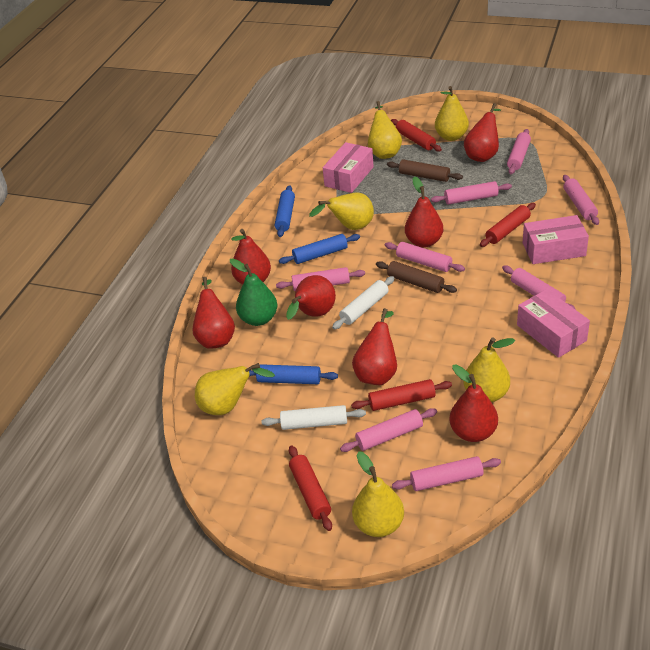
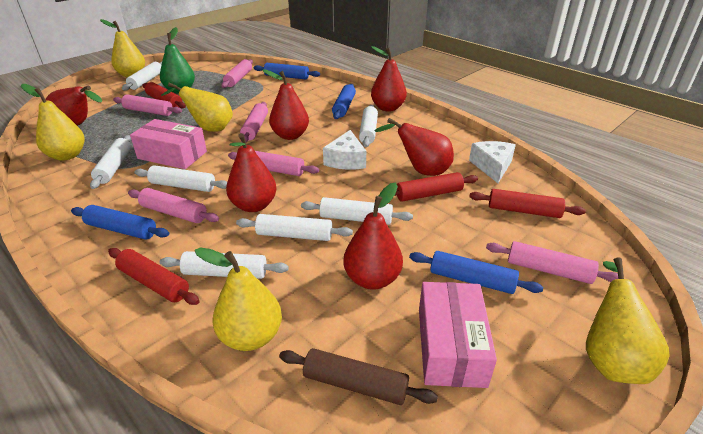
blue rolling pin: [249,364,338,384] [275,185,295,237] [279,234,360,264] = 3 -> [71,205,169,240] [254,63,320,79] [332,84,356,119] [409,251,543,294] = 4
brown rolling pin: [376,261,457,293] [387,159,463,182] = 2 -> [279,348,438,405] = 1
pink box: [323,142,374,193] [517,289,590,358] [523,215,589,264] = 3 -> [130,119,207,169] [419,282,497,388] = 2
pink rolling pin: [276,267,365,291] [340,408,437,452] [385,242,465,272] [392,456,501,491] [431,181,512,205] [502,265,576,310] [507,129,531,174] [563,175,599,225] = 8 -> [113,95,182,116] [128,188,219,223] [222,59,253,88] [228,151,319,176] [240,102,268,143] [486,241,618,284] = 6
red pear: [192,277,235,349] [231,229,271,285] [286,275,336,320] [352,308,397,385] [405,176,443,248] [449,364,498,442] [464,103,501,162] = 7 -> [45,86,102,126] [226,133,277,212] [263,69,309,140] [343,182,403,290] [371,46,407,112] [374,118,454,176] = 6
white cheese: none = 0 -> [323,130,366,170] [469,141,516,183] = 2
white rolling pin: [261,405,366,430] [332,276,395,329] = 2 -> [90,135,131,189] [122,62,162,91] [134,165,227,192] [160,251,289,279] [236,214,353,241] [301,197,413,225] [359,105,378,147] = 7
yellow pear: [195,363,275,415] [309,192,374,230] [352,451,404,537] [368,101,402,159] [435,86,469,141] [463,337,515,402] = 6 -> [21,84,85,161] [100,19,145,78] [161,82,233,132] [195,247,282,351] [586,257,670,384] = 5

